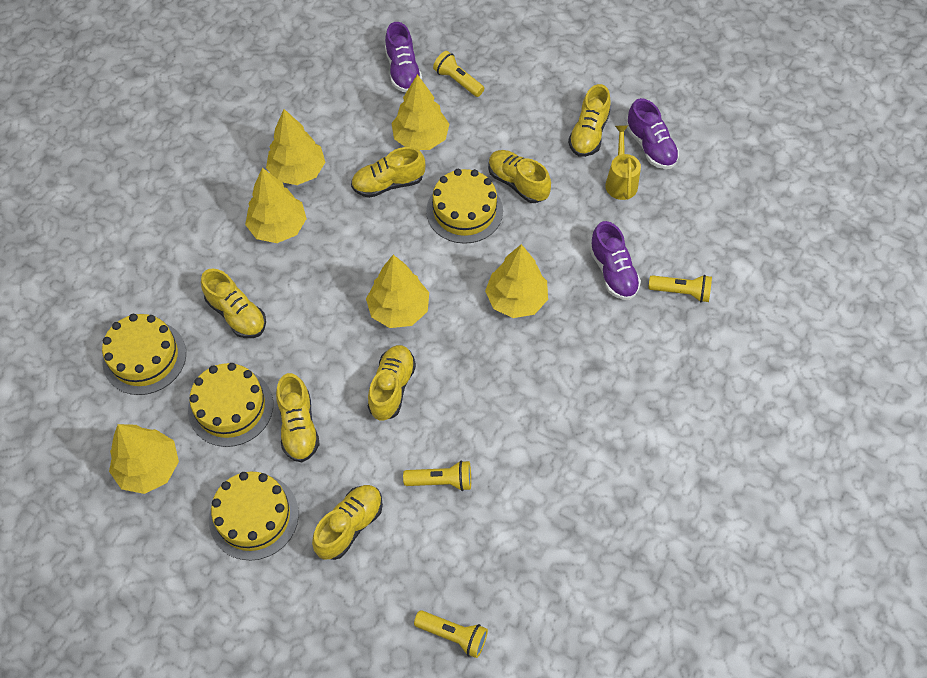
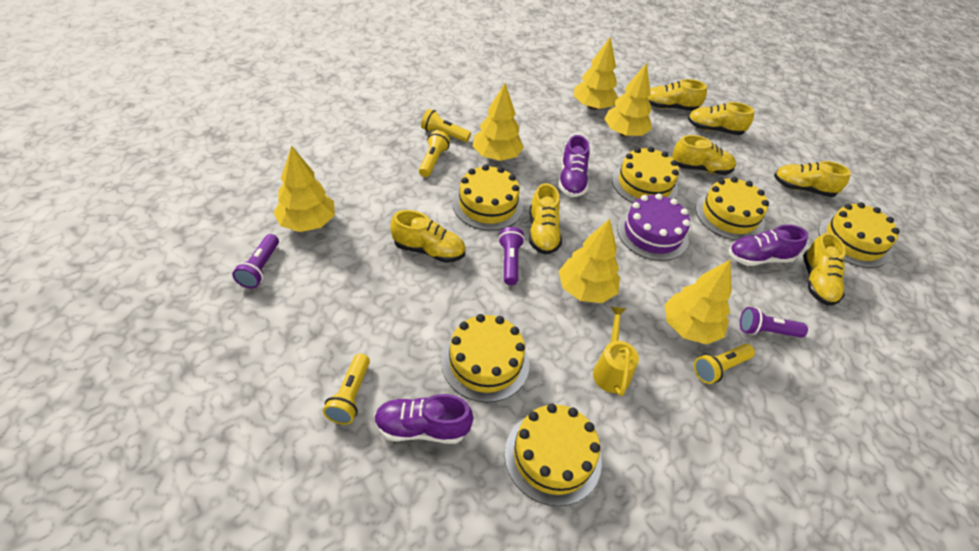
purple cake: none = 0 -> [617,193,690,261] = 1
purple flashlight: none = 0 -> [232,234,279,289] [498,227,525,285] [740,307,808,338] = 3
yellow cake: [102,314,186,395] [188,363,273,447] [209,472,299,561] [426,169,503,244] = 4 -> [441,314,529,402] [453,164,523,231] [505,403,602,506] [612,147,679,203] [696,177,769,240] [818,202,900,268] = 6

